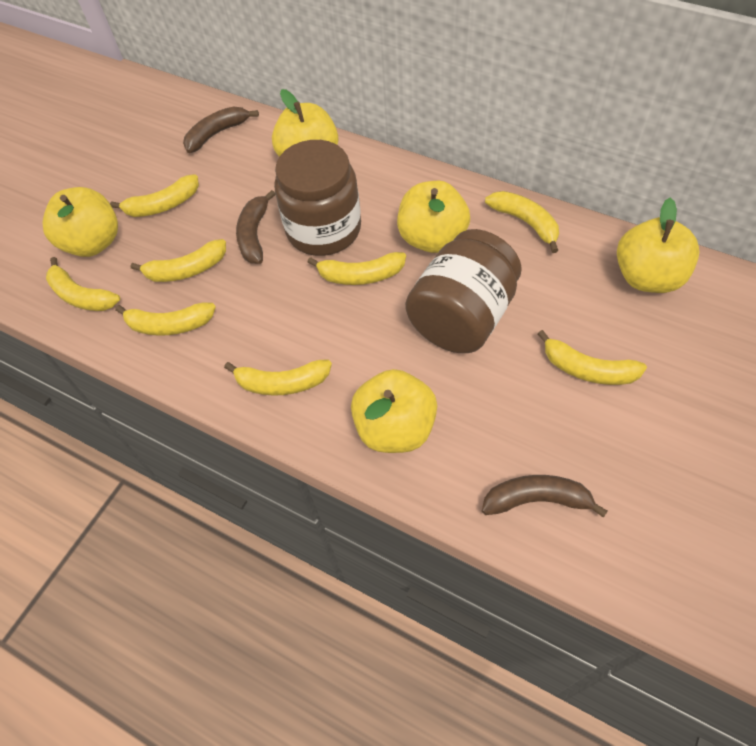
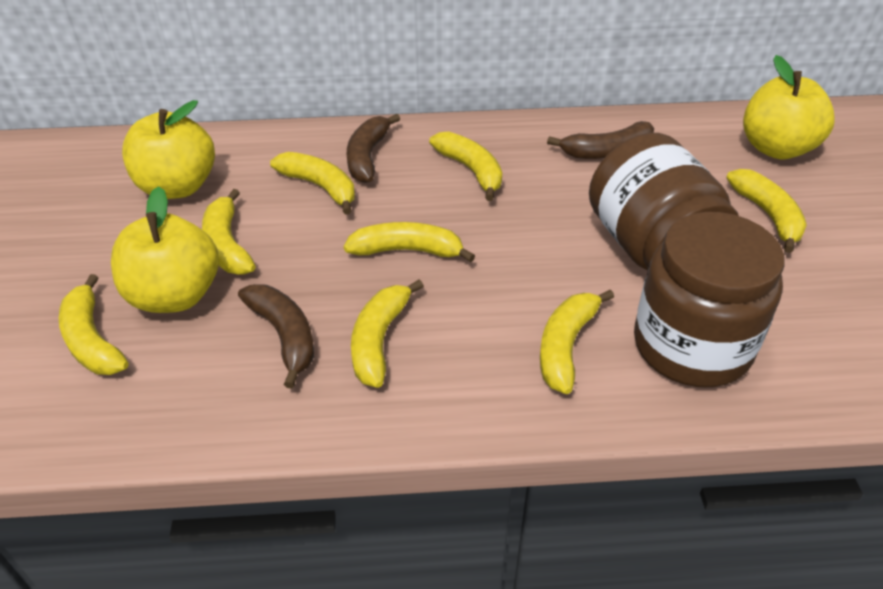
yellow apple: [43,187,118,257] [272,89,338,157] [351,369,437,453] [397,181,470,253] [617,198,699,293] = 5 -> [111,186,219,313] [122,100,215,199] [743,55,835,159] = 3

